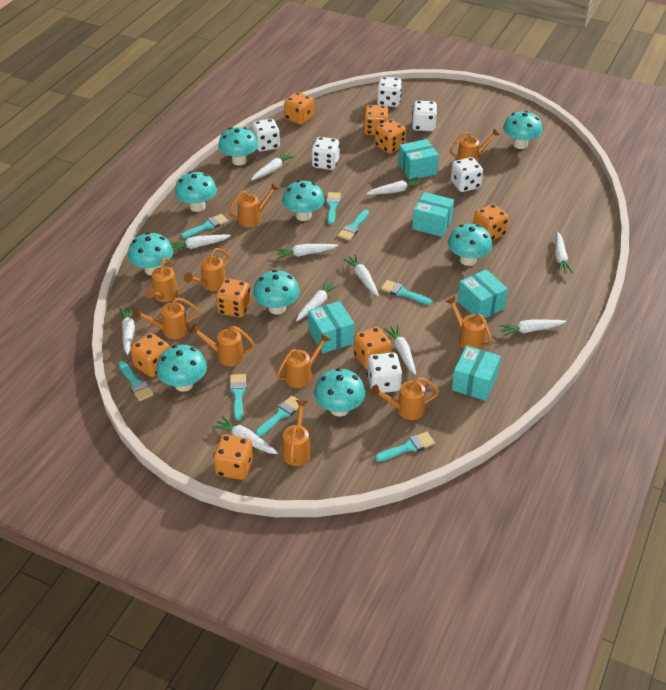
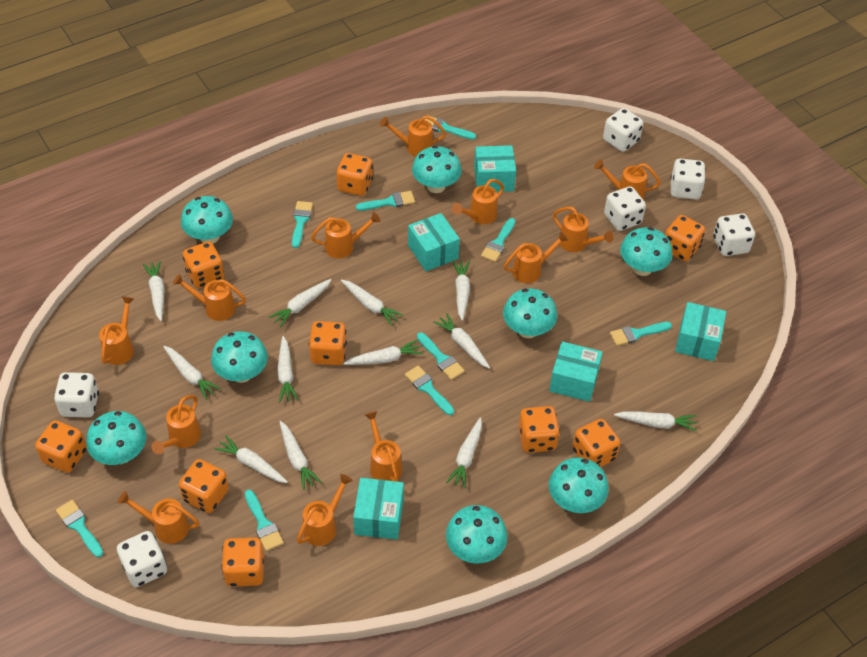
orange dice: [130,333,170,377] [213,434,253,480] [216,278,251,318] [284,92,314,125] [354,327,392,369] [363,105,389,135] [375,119,406,154] [473,204,509,240] = 8 -> [35,421,87,473] [179,459,229,513] [183,242,224,288] [221,538,264,587] [309,321,347,365] [336,153,373,196] [518,406,560,453] [572,419,620,467] [665,215,705,262] = 9
orange watering can: [133,297,199,339] [145,258,179,302] [184,248,229,291] [189,324,255,366] [228,183,279,227] [277,333,331,388] [282,400,311,466] [370,377,439,420] [446,296,492,350] [450,129,500,162] = 10 -> [99,296,134,365] [118,491,200,544] [151,395,201,454] [173,274,246,321] [297,474,353,546] [311,212,381,258] [365,411,402,482] [380,116,446,156] [452,179,504,224] [504,231,568,283] [553,207,614,252] [594,159,661,199] = 12
turquoise brush: [119,361,154,401] [181,214,228,238] [230,374,247,421] [255,395,299,437] [326,192,341,225] [338,210,369,240] [375,432,435,462] [381,280,433,305] = 8 -> [56,500,103,557] [245,490,284,551] [292,201,313,248] [356,191,415,211] [405,366,454,415] [417,332,465,380] [425,115,476,140] [481,218,516,262] [610,322,672,346] = 9
turquoise mushroom: [128,232,173,275] [156,345,207,392] [175,171,217,212] [218,127,258,165] [253,270,300,315] [282,180,324,221] [314,368,365,416] [448,224,492,266] [503,111,542,149] = 9 -> [86,411,146,465] [181,196,233,244] [211,331,268,383] [412,146,462,193] [446,505,508,564] [503,288,557,338] [549,457,609,513] [620,227,672,276] = 8
white carrot: [119,306,135,355] [170,235,231,252] [212,416,278,454] [251,151,295,181] [275,244,338,259] [296,280,340,321] [343,254,379,296] [366,177,423,195] [384,325,416,375] [498,319,566,337] [555,232,573,274] = 11 -> [143,261,165,321] [163,346,221,400] [214,435,288,483] [269,279,332,327] [277,336,298,402] [279,421,322,490] [341,279,403,326] [343,340,423,365] [433,313,490,369] [446,417,482,488] [453,261,470,321] [614,411,697,431] = 12

